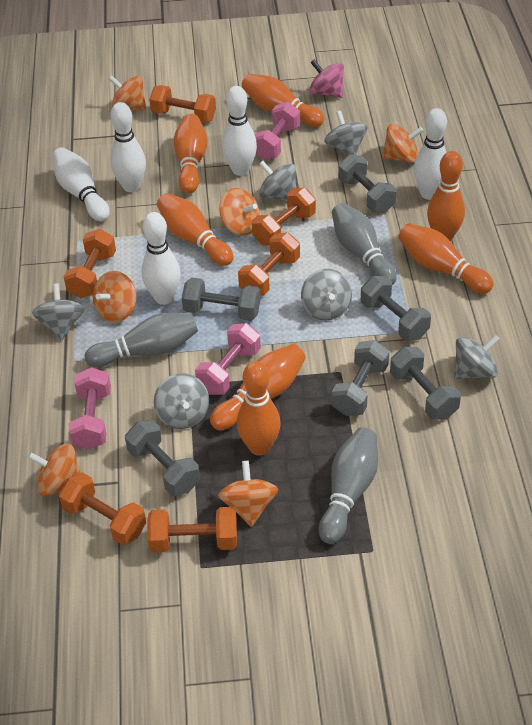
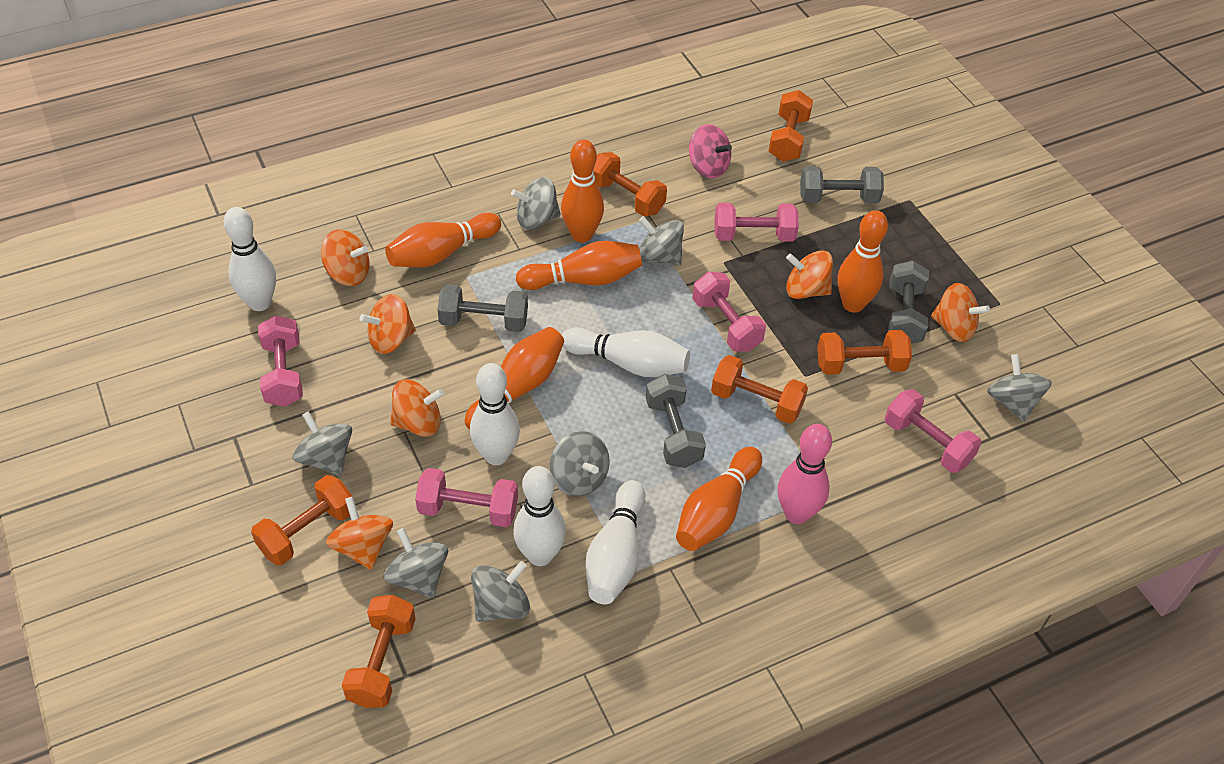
grey bowling pin: [85,313,198,367] [319,428,378,544] [332,203,397,285] = 3 -> none = 0
grey dumbbell: [125,420,200,496] [182,278,260,321] [332,340,389,416] [338,154,397,213] [361,276,431,341] [390,347,461,420] = 6 -> [438,284,528,332] [646,374,706,468] [800,166,884,203] [888,261,929,344] = 4
grey spinning top: [32,283,85,340] [154,373,209,429] [259,161,296,200] [301,269,352,321] [324,111,367,155] [454,335,500,379] = 6 -> [293,411,352,476] [384,528,448,598] [471,561,530,622] [511,177,560,230] [550,431,610,497] [639,216,684,265] [987,354,1052,422] = 7
orange bowling pin: [157,193,234,266] [173,114,208,194] [210,344,306,430] [237,361,281,456] [242,74,324,127] [398,223,494,293] [427,151,465,242] = 7 -> [385,213,501,267] [465,327,564,430] [516,241,642,290] [561,139,604,242] [676,447,762,551] [838,210,888,313] = 6
pink bowling pin: none = 0 -> [778,424,832,524] = 1
pink dumbbell: [69,367,111,450] [195,323,261,395] [255,102,300,160] = 3 -> [258,315,303,407] [415,468,518,527] [692,272,766,352] [715,203,799,241] [885,389,981,473] = 5

